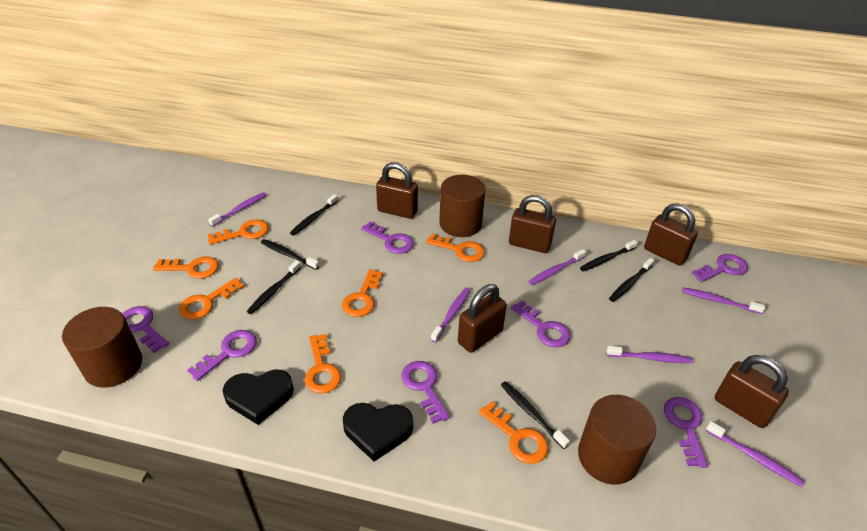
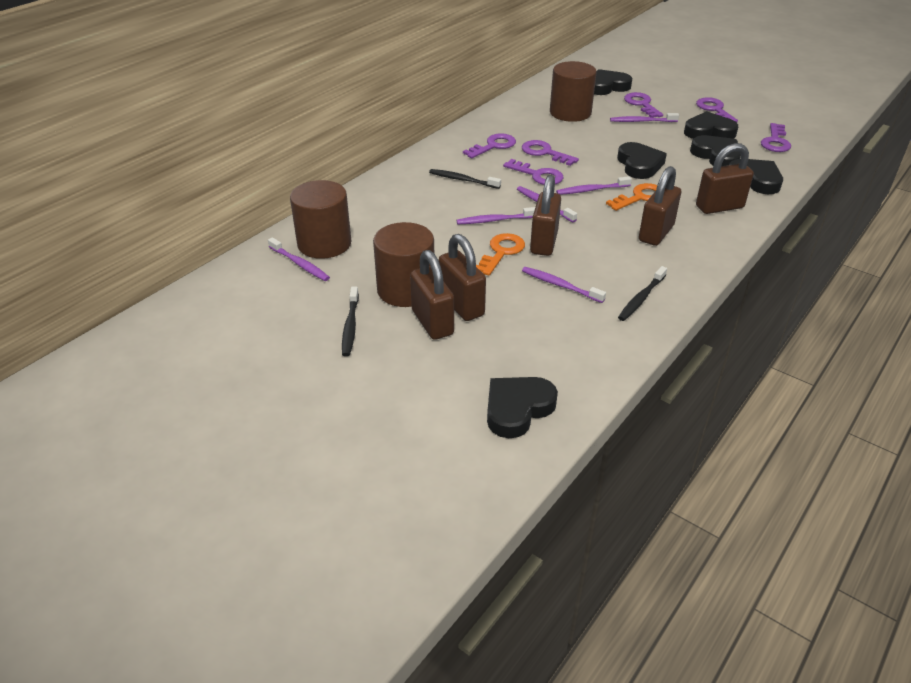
black heart: [223,369,294,425] [343,403,413,462] = 2 -> [487,377,558,438] [594,69,632,95] [617,142,667,179] [684,111,738,139] [690,135,741,166] [729,159,783,194] = 6
black toothbrush: [247,260,301,314] [261,239,319,270] [290,194,338,236] [501,381,570,449] [580,240,638,271] [609,258,654,302] = 6 -> [342,287,359,356] [429,169,501,189] [618,266,667,321] = 3
orange key: [153,257,219,279] [179,278,244,320] [207,219,269,245] [305,334,341,394] [342,269,383,317] [426,233,485,262] [479,401,549,464] = 7 -> [476,233,525,276] [606,183,657,211] = 2
purple key: [122,306,169,353] [187,330,257,381] [361,221,414,254] [401,361,450,424] [511,300,571,347] [664,397,708,468] [692,254,748,282] = 7 -> [463,133,516,158] [503,159,563,185] [522,140,579,166] [624,92,663,118] [696,97,738,123] [761,123,791,152] = 6

